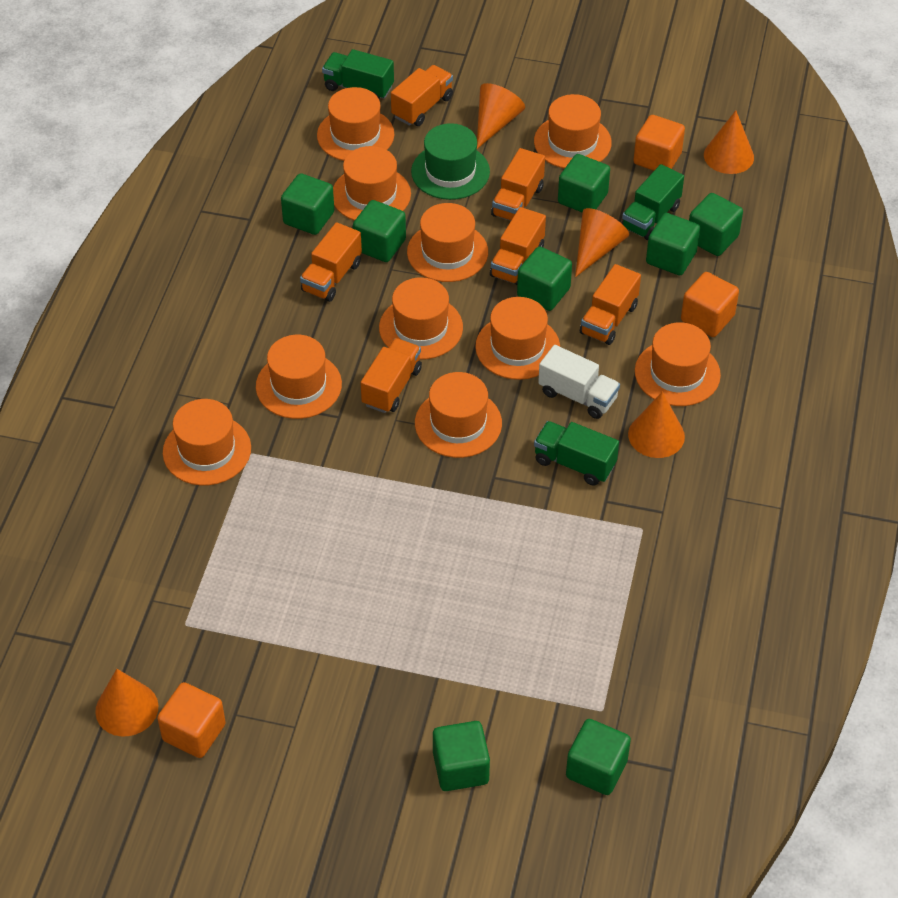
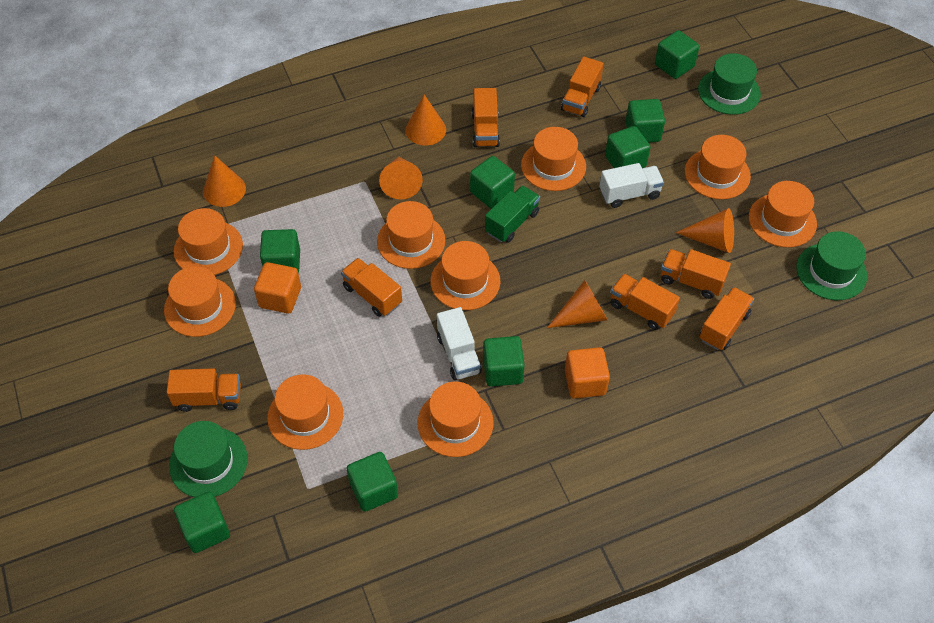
green hat: [411,123,490,200] = 1 -> [169,421,248,497] [698,53,761,115] [796,231,867,300] = 3
green truck: [322,49,394,100] [534,421,619,486] [621,164,684,240] = 3 -> [485,185,540,243] = 1
orange cube: [157,682,226,758] [633,115,685,171] [681,272,739,337] = 3 -> [254,262,301,314] [565,347,610,399] = 2
orange hat: [163,399,251,486] [256,335,342,419] [317,87,394,161] [333,146,411,221] [379,277,463,360] [407,203,488,282] [415,372,502,458] [475,297,560,380] [534,94,612,169] [635,323,721,406] = 10 -> [164,266,236,337] [174,208,243,275] [267,374,343,450] [377,201,445,269] [417,382,494,457] [430,241,501,310] [521,127,586,191] [685,135,751,199] [749,181,817,248] = 9
orange truck: [300,222,362,302] [361,338,422,413] [391,65,453,126] [490,207,546,285] [491,148,545,221] [580,264,641,345] = 6 -> [167,368,241,412] [341,258,402,317] [472,88,500,147] [561,57,604,117] [610,274,680,330] [661,249,731,299] [699,287,754,350] = 7
white truck: [538,345,620,419] = 1 -> [437,307,482,380] [599,163,664,208] = 2

